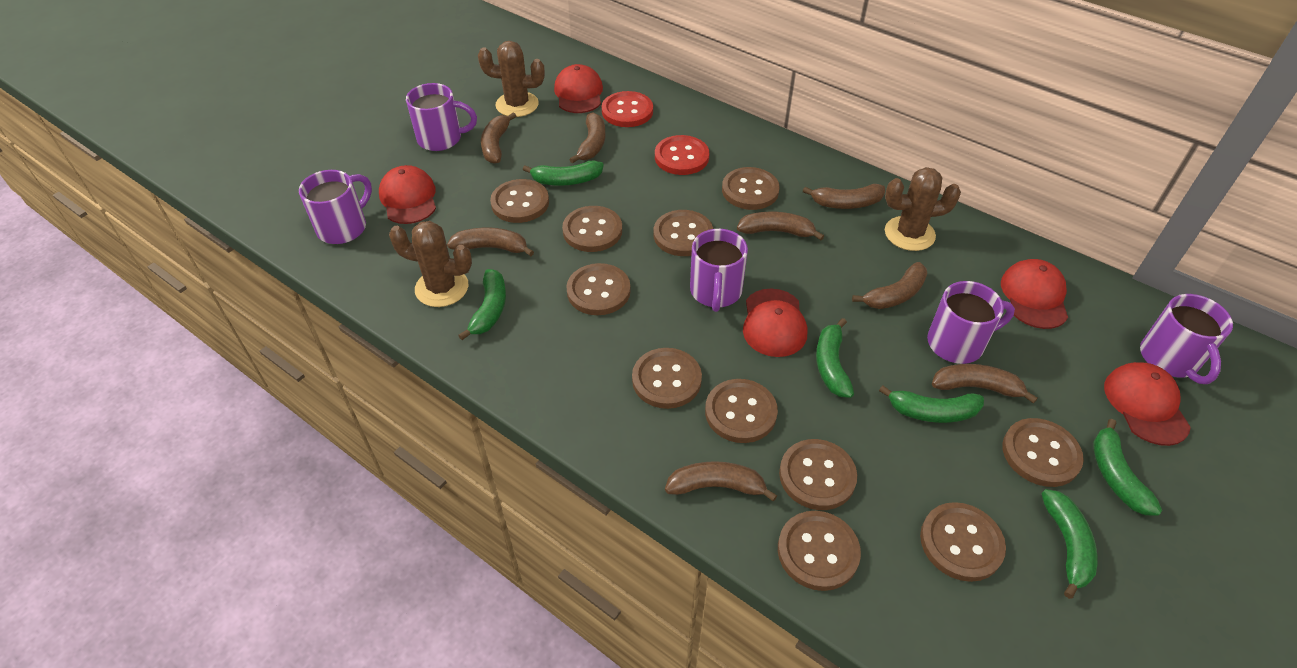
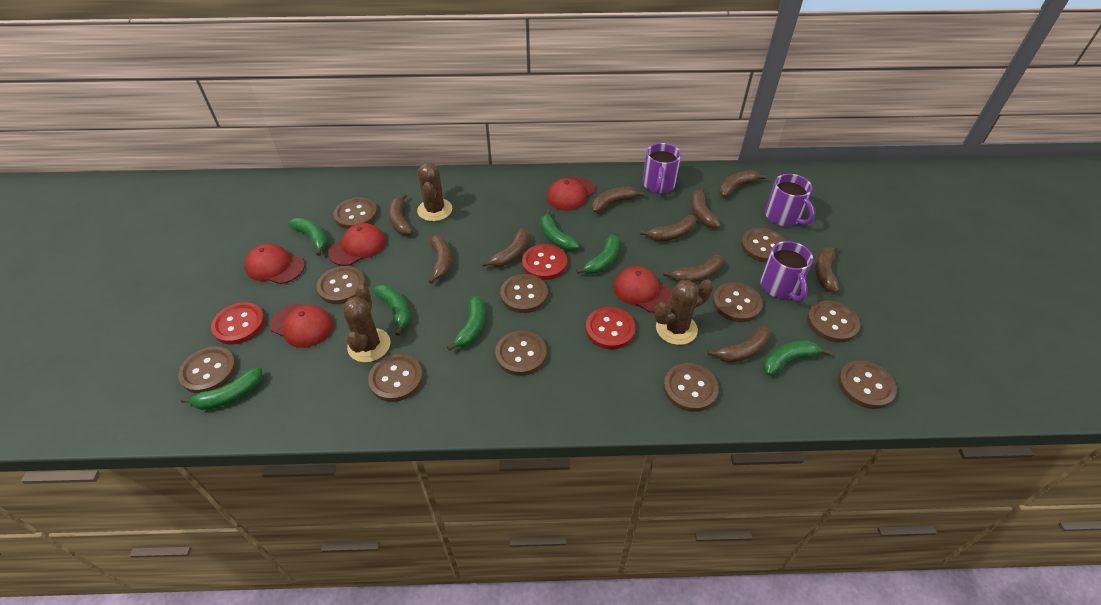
brown banana: [447,228,534,256] [481,112,516,164] [569,113,606,164] [665,461,777,502] [737,212,824,240] [803,184,885,209] [852,262,928,309] [932,364,1038,404] = 8 -> [388,193,413,235] [429,235,451,284] [482,229,529,267] [592,187,644,212] [640,215,696,241] [663,255,723,283] [691,187,721,229] [707,325,770,363] [719,170,766,197] [815,245,839,293] = 10
green banana: [458,269,506,340] [523,161,604,186] [816,318,854,398] [879,385,984,423] [1041,489,1097,599] [1093,419,1162,516] = 6 -> [181,367,263,410] [288,218,328,256] [373,285,410,336] [447,296,485,351] [540,210,579,251] [576,234,620,274] [763,341,830,376] = 7
purple mug: [299,170,372,244] [406,83,477,151] [690,229,748,312] [927,281,1015,364] [1140,294,1233,384] = 5 -> [643,143,681,193] [760,241,813,302] [765,174,815,226] = 3
red button: [602,91,653,127] [655,135,709,175] = 2 -> [211,302,265,344] [522,244,567,280] [585,307,636,349] = 3

